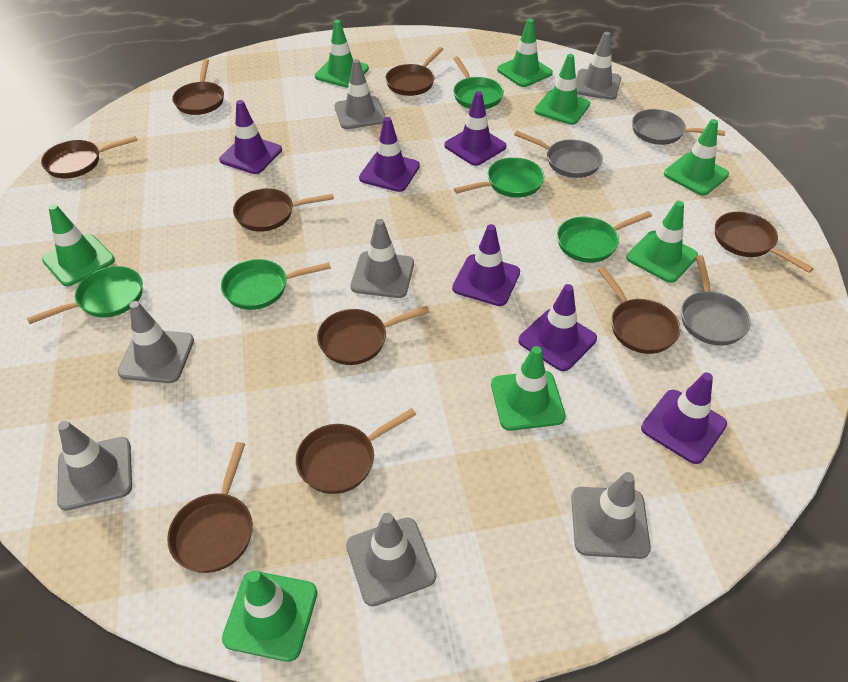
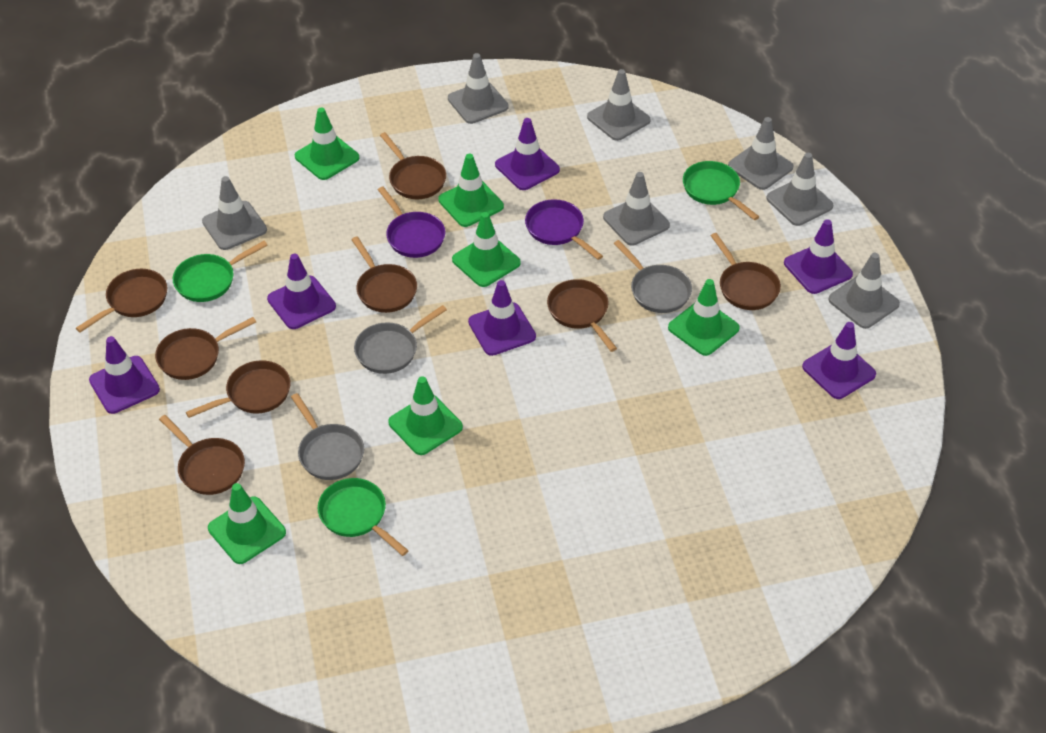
brown pan: [41,136,137,179] [167,442,253,573] [172,59,224,115] [233,188,334,232] [296,408,416,494] [317,306,430,365] [385,47,443,96] [598,267,680,354] [715,212,814,273] = 9 -> [76,269,167,332] [155,317,256,380] [159,415,245,495] [186,360,291,418] [351,236,417,313] [380,132,446,199] [547,279,617,352] [711,233,781,310] = 8
green pan: [27,266,143,324] [221,259,331,310] [453,57,504,109] [454,157,544,198] [557,211,652,263] = 5 -> [173,241,268,302] [318,478,409,556] [683,161,759,220] = 3
green traffic cone: [42,204,115,286] [222,570,317,662] [315,20,369,88] [491,346,566,431] [497,19,553,87] [534,54,590,125] [626,201,698,283] [664,119,729,196] = 8 -> [208,483,286,564] [295,108,359,180] [388,376,463,455] [438,154,504,227] [452,212,521,287] [668,279,740,356] = 6
purple pan: none = 0 -> [378,187,445,258] [525,199,603,260] = 2

